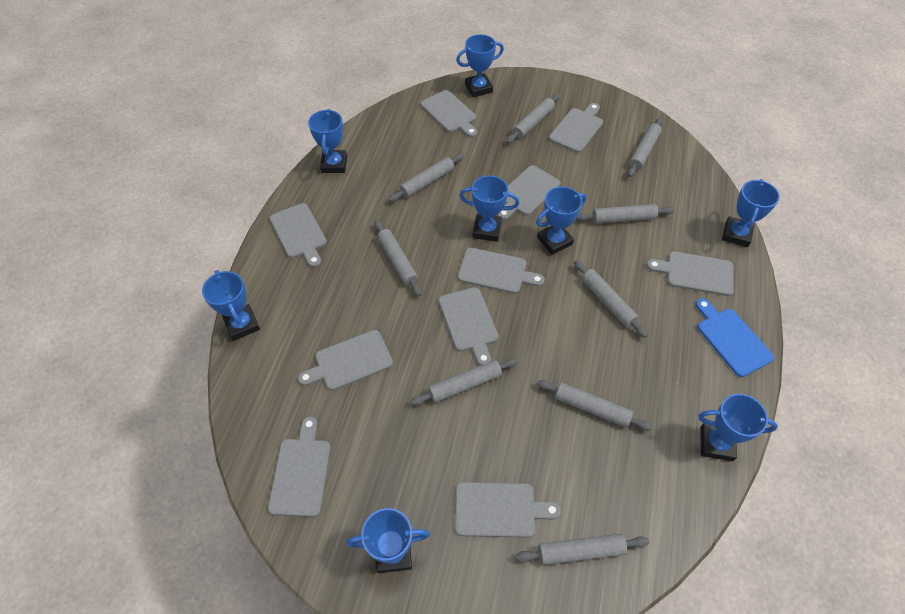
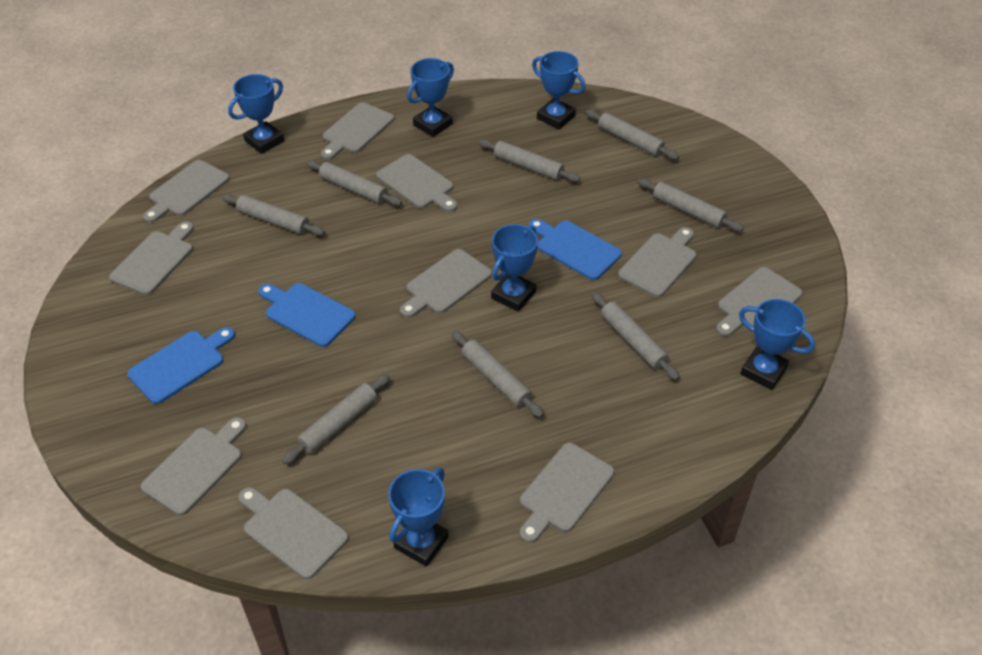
blue cutting board: [696,298,774,377] = 1 -> [127,327,235,404] [258,283,356,347] [528,219,622,280] = 3
blue trophy: [202,270,260,341] [308,109,347,173] [347,508,430,573] [456,34,504,97] [459,175,519,242] [536,187,586,255] [699,394,778,461] [722,179,780,247] = 8 -> [228,74,284,154] [388,468,449,567] [407,58,454,137] [491,224,538,312] [532,51,585,129] [739,299,815,390] = 6
grey rolling pin: [375,220,422,296] [389,154,464,202] [410,358,518,405] [506,94,560,143] [515,534,649,565] [537,380,653,431] [574,260,648,338] [576,204,674,224] [628,118,663,177] = 9 -> [222,194,325,236] [282,374,390,464] [306,160,402,206] [452,331,544,418] [479,139,580,182] [586,110,679,160] [592,292,680,380] [638,178,744,232] = 8

